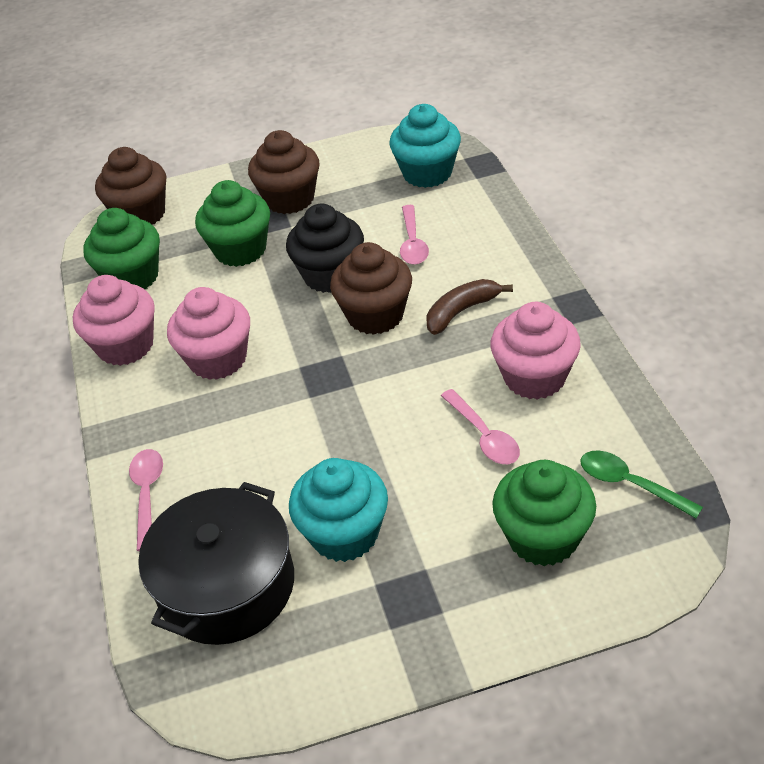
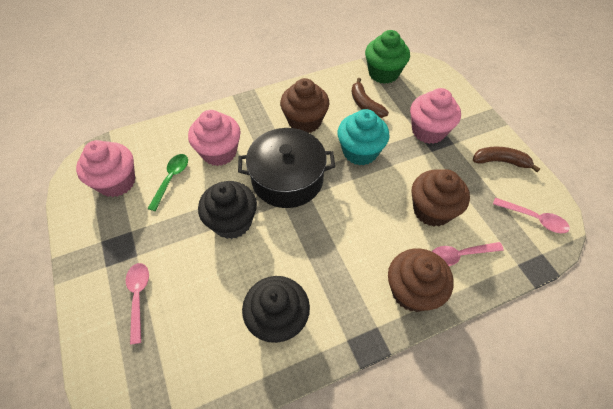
black cupcake: [286,204,364,293] = 1 -> [198,181,257,239] [242,276,310,343] = 2
brown banana: [427,279,513,335] = 1 -> [351,78,389,118] [473,147,540,172] = 2
green cupcake: [83,208,160,289] [195,180,270,267] [492,460,596,566] = 3 -> [365,30,410,84] = 1
turquoise cupcake: [289,458,388,562] [390,104,461,188] = 2 -> [337,109,390,165] = 1

